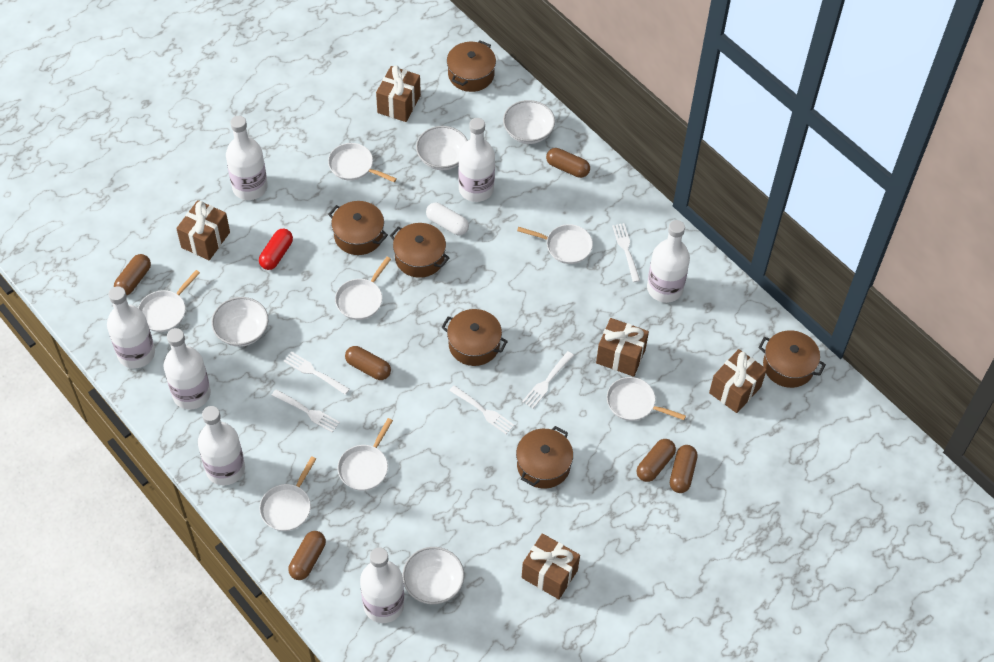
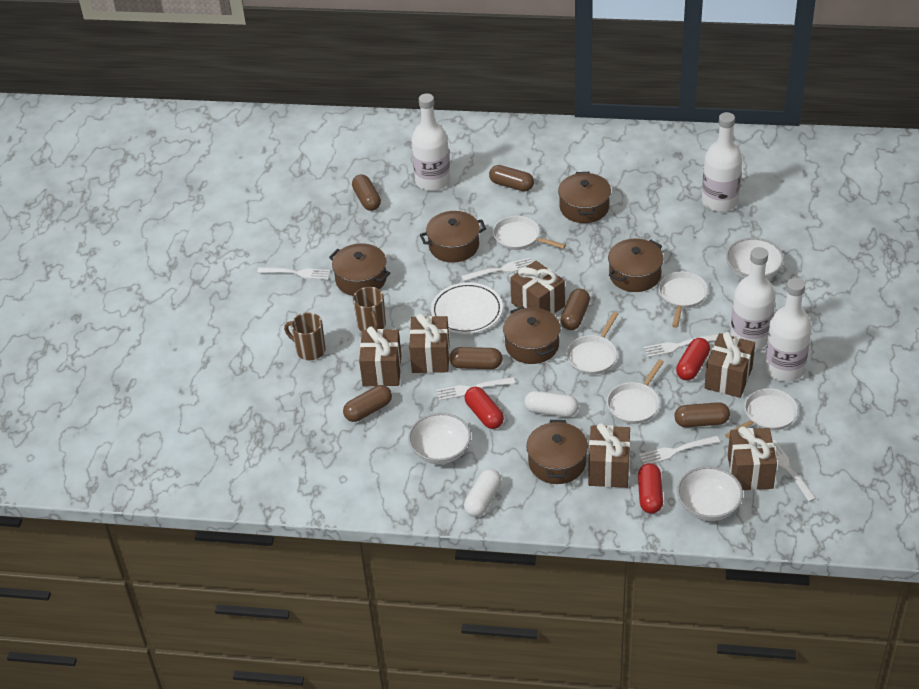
brown gift: [176,200,230,260] [376,66,421,122] [522,533,580,599] [596,318,649,377] [709,349,767,413] = 5 -> [359,326,401,386] [409,313,450,373] [510,261,565,314] [588,423,630,488] [704,332,755,398] [728,426,777,490] = 6
brown mug: none = 0 -> [284,313,325,360] [353,287,386,331] = 2
red capsule: [259,229,293,270] = 1 -> [465,387,504,429] [638,463,663,514] [676,338,710,380] = 3
white bottle: [107,286,155,368] [164,328,211,410] [198,406,245,485] [226,116,268,200] [360,547,404,623] [458,118,495,202] [647,220,690,303] = 7 -> [411,93,450,191] [702,112,742,212] [730,247,775,350] [764,278,812,382] = 4
white bowl: [211,297,269,347] [402,547,464,604] [416,126,468,170] [503,100,555,144] = 4 -> [408,413,471,464] [677,466,743,521] [726,238,784,279] = 3
white capsule: [426,203,469,235] = 1 -> [464,469,501,517] [524,391,579,417] = 2
white fork: [272,389,340,432] [284,351,350,395] [449,385,514,434] [522,351,574,409] [612,223,640,282] = 5 -> [257,267,330,280] [436,377,515,401] [462,258,533,281] [639,436,720,464] [644,334,718,357] [773,440,817,502] = 6
white pan: [138,270,200,332] [259,456,316,531] [328,143,397,182] [335,257,391,320] [338,418,393,491] [517,224,593,264] [607,377,686,421] = 7 -> [493,216,566,250] [566,312,618,375] [607,359,664,424] [659,271,708,328] [725,388,798,439] = 5
white plate: none = 0 -> [431,282,503,334] = 1

